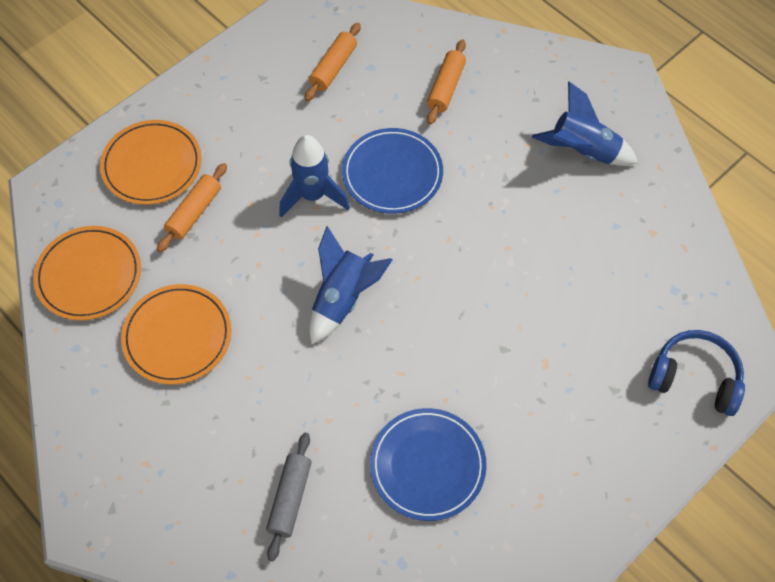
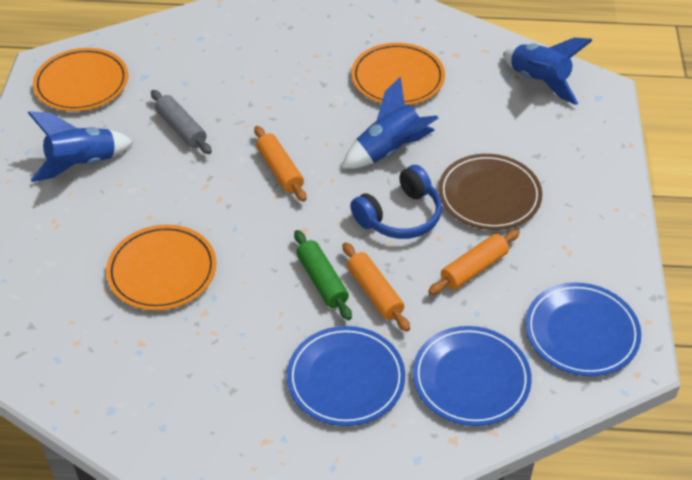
blue plate: [342,128,443,214] [370,408,487,521] = 2 -> [287,326,405,426] [413,326,532,426] [525,282,641,376] = 3
brown plate: none = 0 -> [438,154,542,230] = 1
green rolling pin: none = 0 -> [294,230,352,320] = 1

